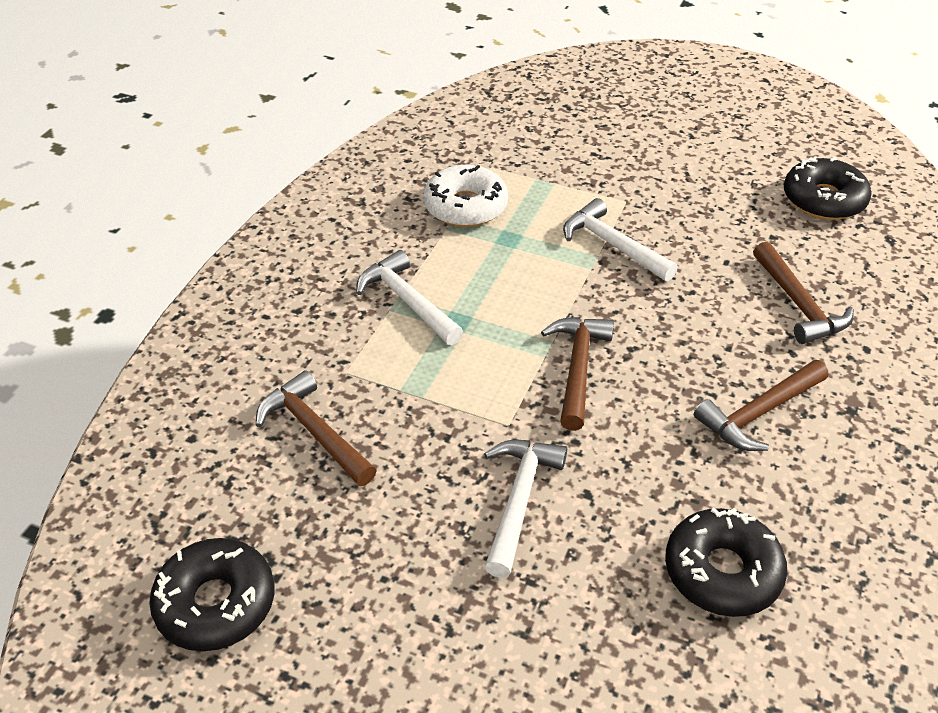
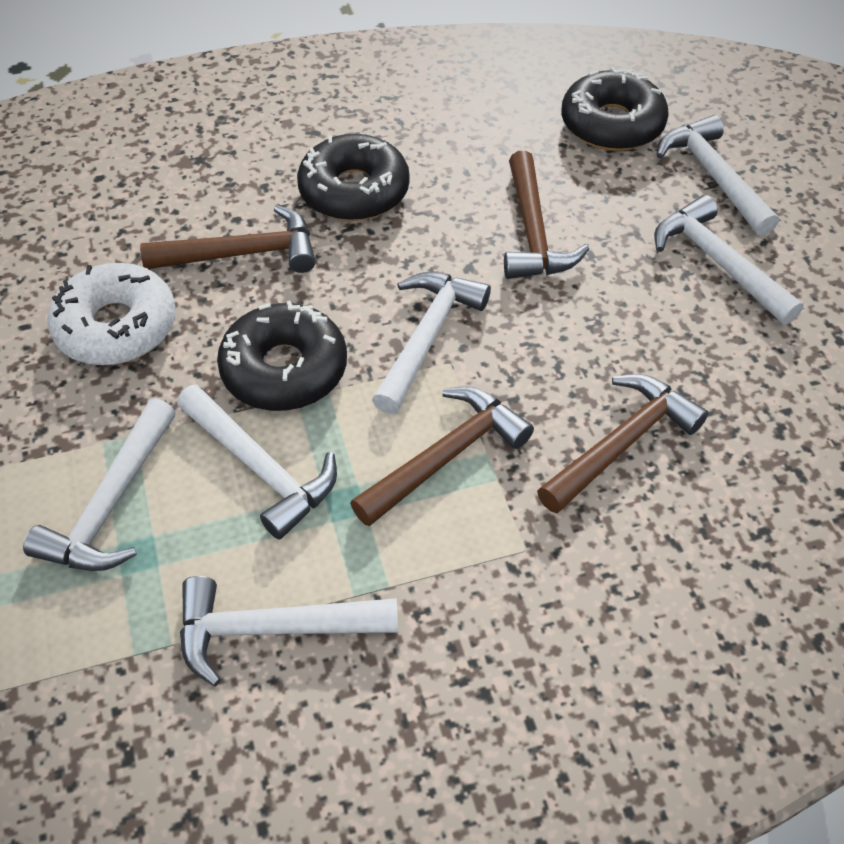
white hammer: [356,250,463,345] [484,440,567,578] [563,198,678,281] = 3 -> [23,398,176,571] [177,385,337,540] [180,576,398,686] [372,272,491,414] [654,195,804,325] [656,115,779,236] = 6

